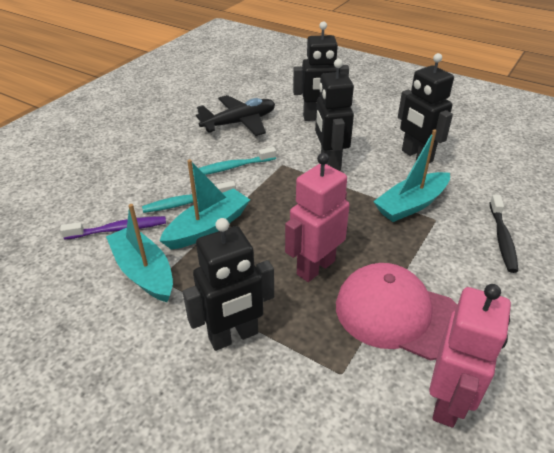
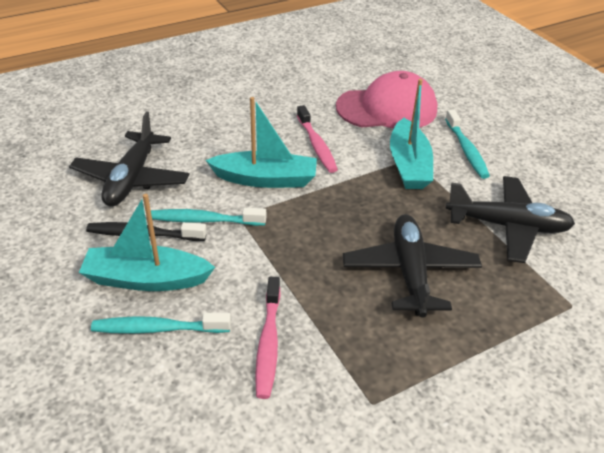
black plane: [196,95,275,136] = 1 -> [69,111,190,207] [343,214,482,318] [446,176,575,263] = 3
black robot: [183,218,274,351] [293,21,349,121] [315,59,354,171] [398,53,454,163] = 4 -> none = 0
pink robot: [285,153,350,282] [429,284,511,428] = 2 -> none = 0
pink toothbrush: none = 0 -> [255,277,281,399] [297,105,338,173] = 2
purple toothbrush: [60,216,166,240] = 1 -> none = 0
turquoise toothbrush: [142,181,236,213] [193,147,276,175] = 2 -> [91,313,231,334] [151,208,266,226] [445,109,490,179] = 3

